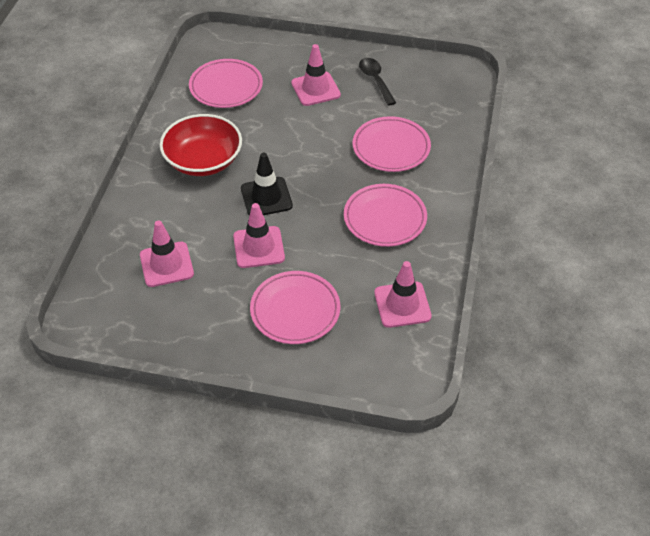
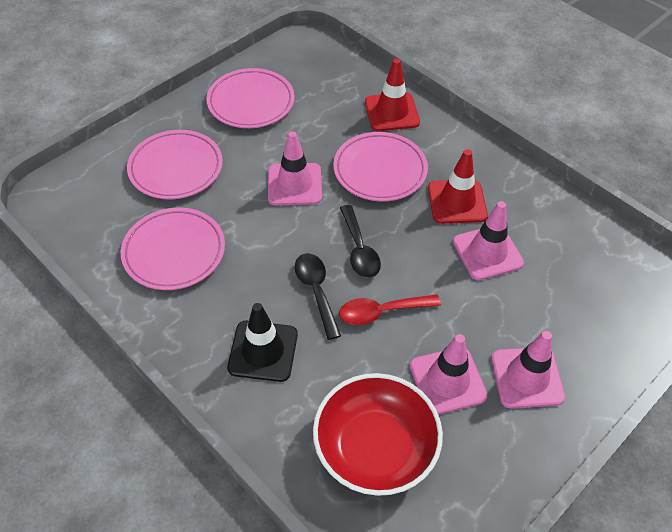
black spoon: [359,58,396,106] = 1 -> [295,253,341,340] [340,205,381,278] = 2
red spoon: none = 0 -> [339,295,441,325] = 1
red traffic cone: none = 0 -> [365,59,420,131] [428,149,488,224] = 2

